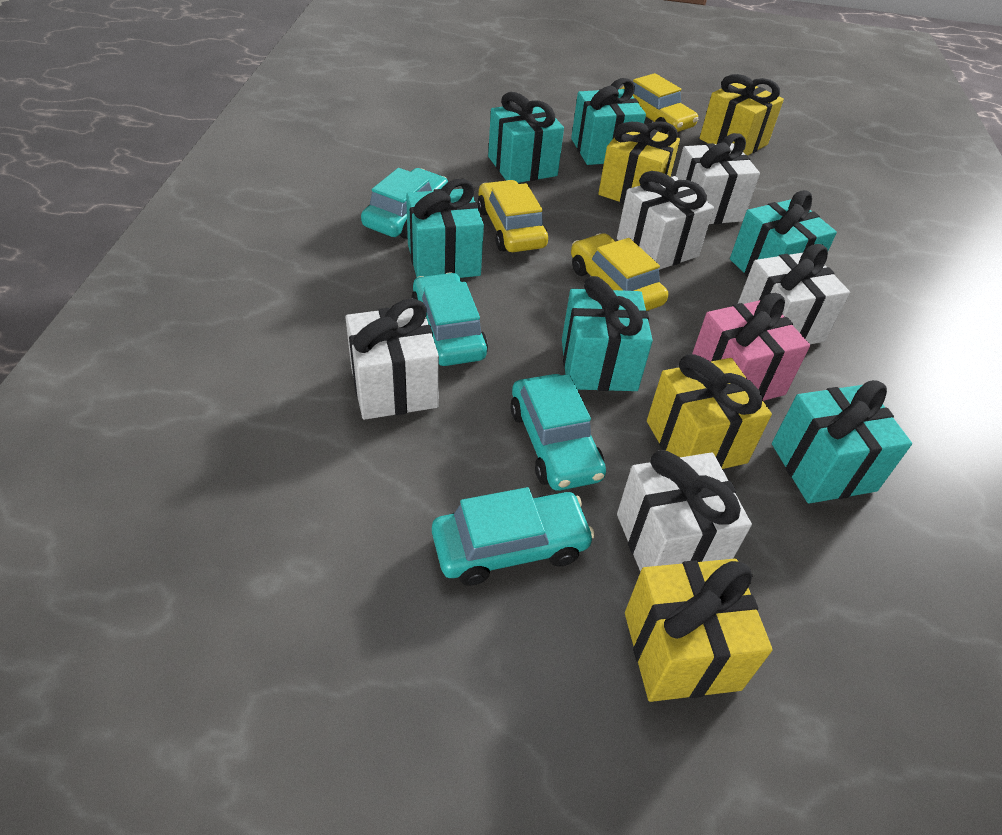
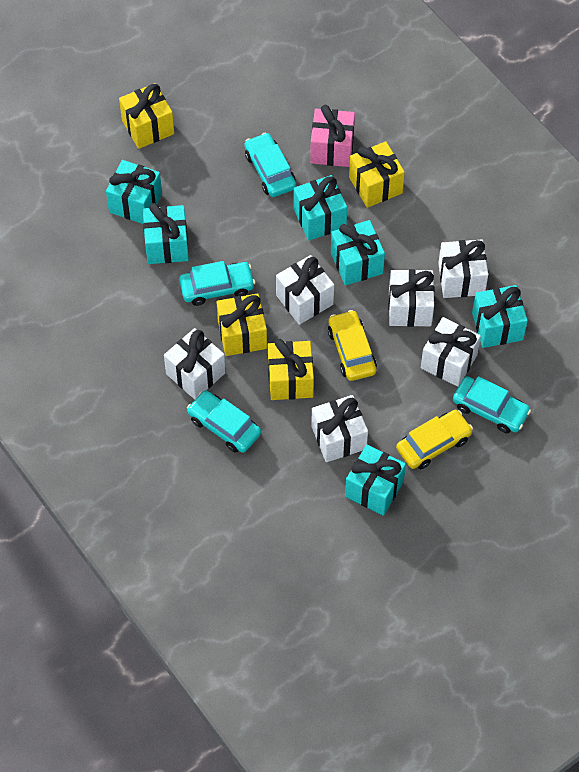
white gift: [345,299,439,420] [617,171,714,270] [617,450,752,572] [676,133,760,224] [738,244,850,344] = 5 -> [164,328,225,400] [276,255,334,325] [311,395,368,462] [388,269,434,327] [421,317,481,387] [438,240,488,298] = 6
yellow car: [477,180,548,252] [571,233,668,311] [621,73,698,134] = 3 -> [328,310,377,381] [396,410,473,469] = 2

